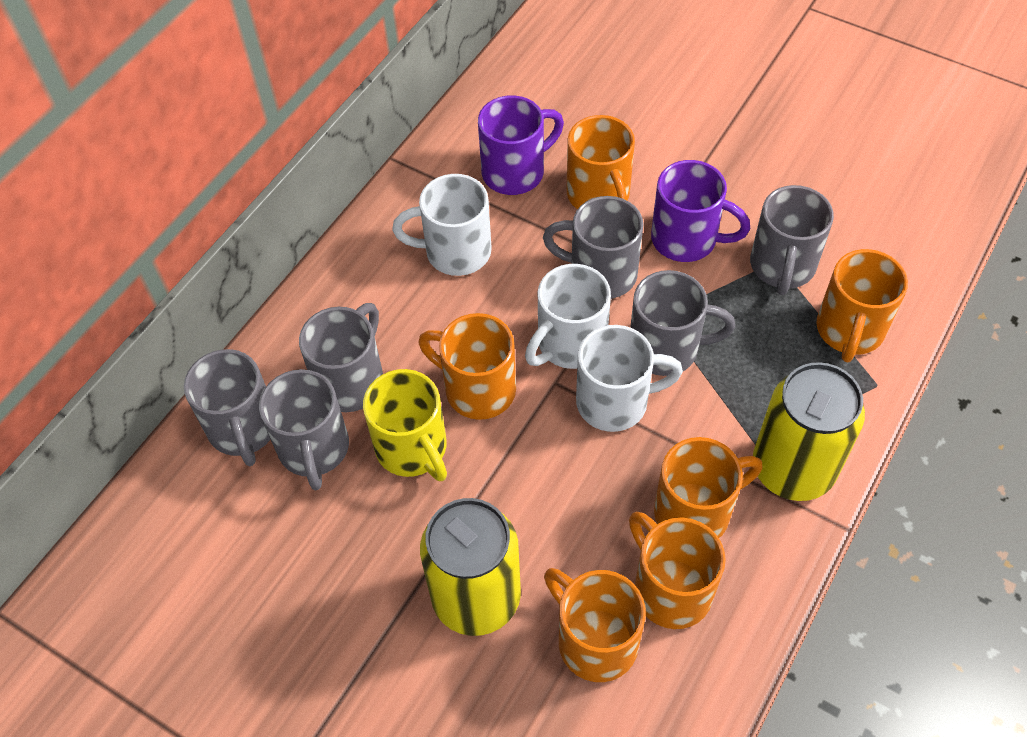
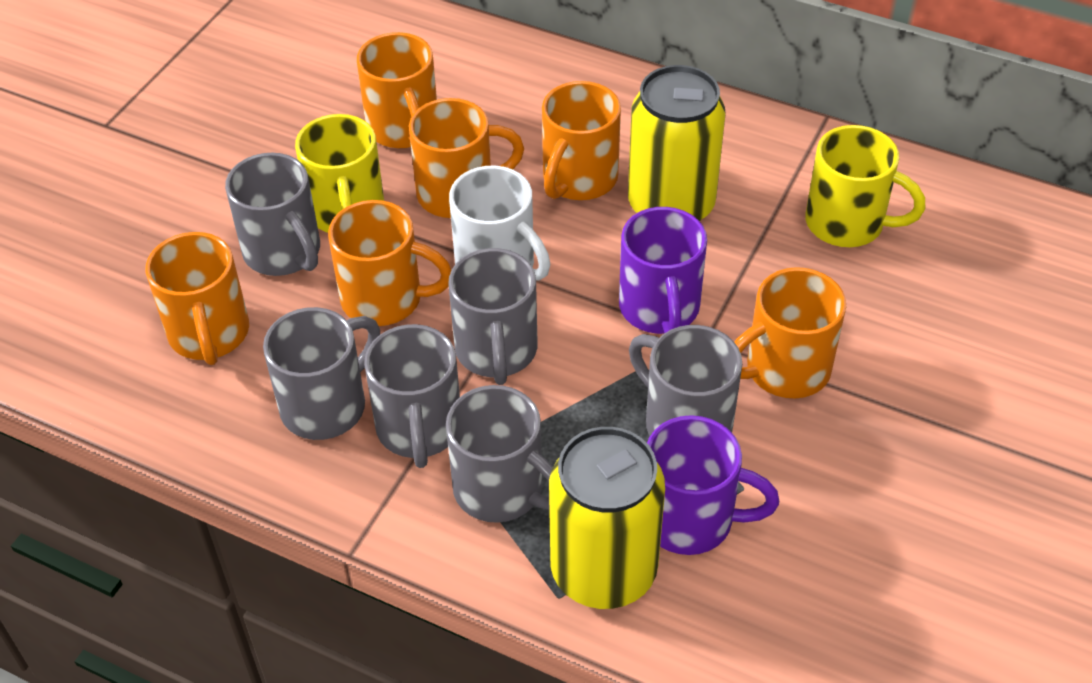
white mug: [392,174,492,276] [525,264,611,369] [576,325,683,432] = 3 -> [449,166,550,281] = 1
yellow mug: [363,369,447,481] = 1 -> [295,114,384,233] [805,125,925,247] = 2

